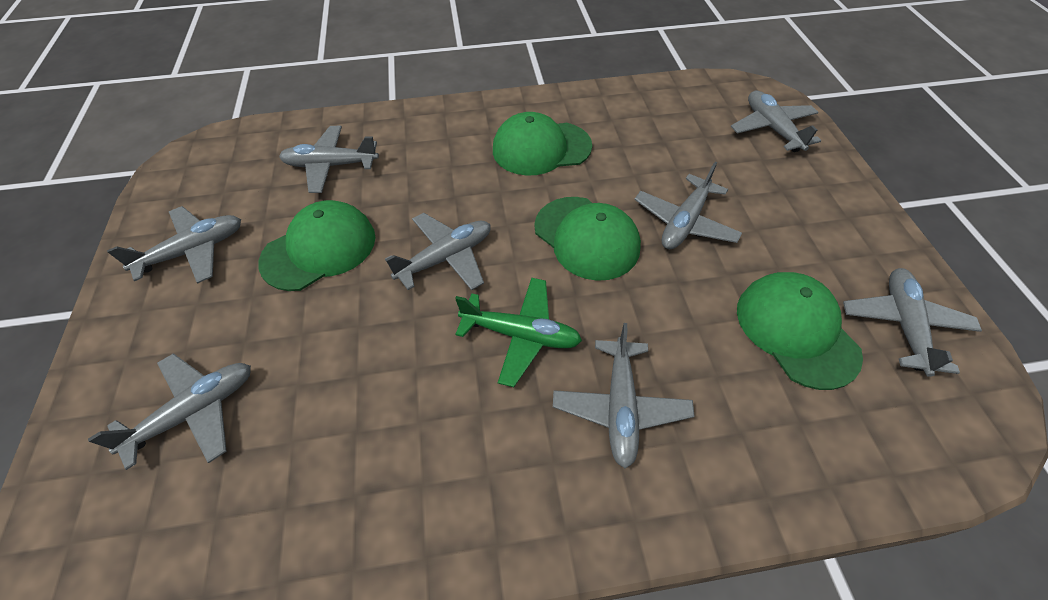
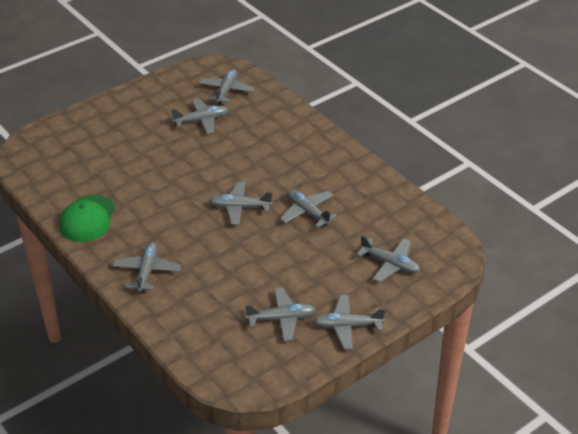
green cap: [258,200,375,291] [493,112,592,176] [534,197,641,281] [737,272,863,390] = 4 -> [59,195,116,242] = 1
green plane: [455,278,582,387] = 1 -> none = 0

